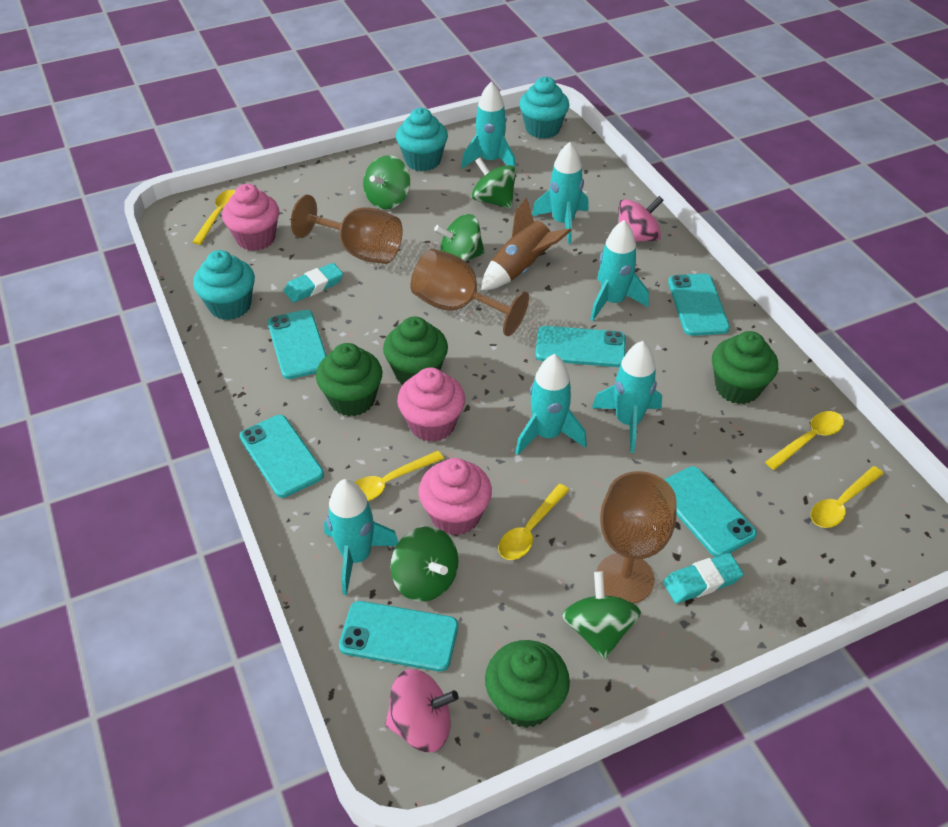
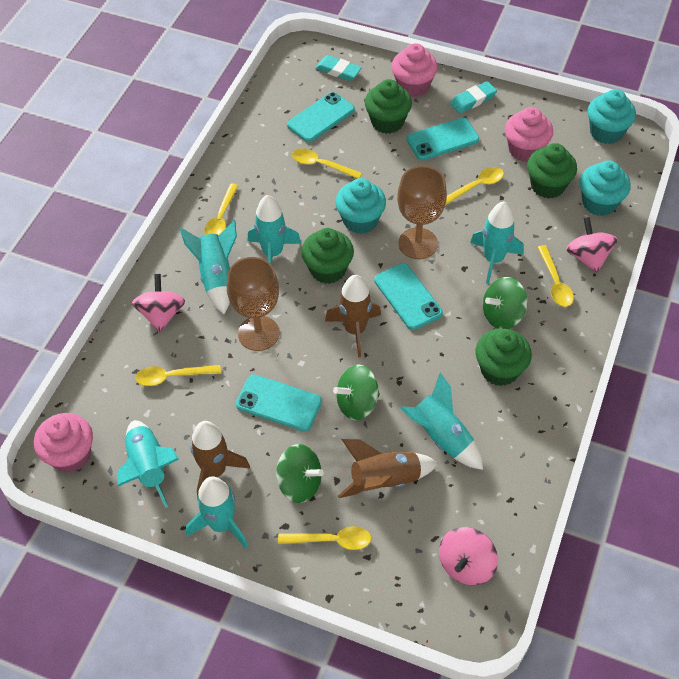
brown goblet: [291,194,403,264] [411,249,529,336] [596,471,677,604] = 3 -> [227,257,279,351] [397,166,447,259] = 2
brown rocket: [481,197,572,290] = 1 -> [190,421,250,498] [325,275,381,358] [338,439,438,498] = 3
green spinning top: [363,155,410,209] [391,526,458,602] [434,214,485,262] [472,158,517,209] [562,571,641,659] = 5 -> [276,444,324,503] [333,364,380,420] [483,277,528,329] = 3
pink spinning top: [385,669,458,752] [619,196,664,242] = 2 -> [132,274,185,332] [439,527,498,585] [566,217,618,273] = 3
turquoise phone: [239,415,324,498] [268,310,327,379] [339,601,458,672] [536,326,626,367] [664,466,757,557] [668,273,730,336] = 6 -> [236,375,322,432] [287,92,355,142] [374,263,443,330] [406,118,479,160] = 4
yellow spoon: [193,190,235,245] [355,451,444,501] [498,484,569,560] [765,411,844,470] [811,466,884,528] = 5 -> [136,365,221,386] [204,183,239,235] [278,526,371,550] [292,148,362,179] [445,167,504,205] [538,245,574,307] = 6

